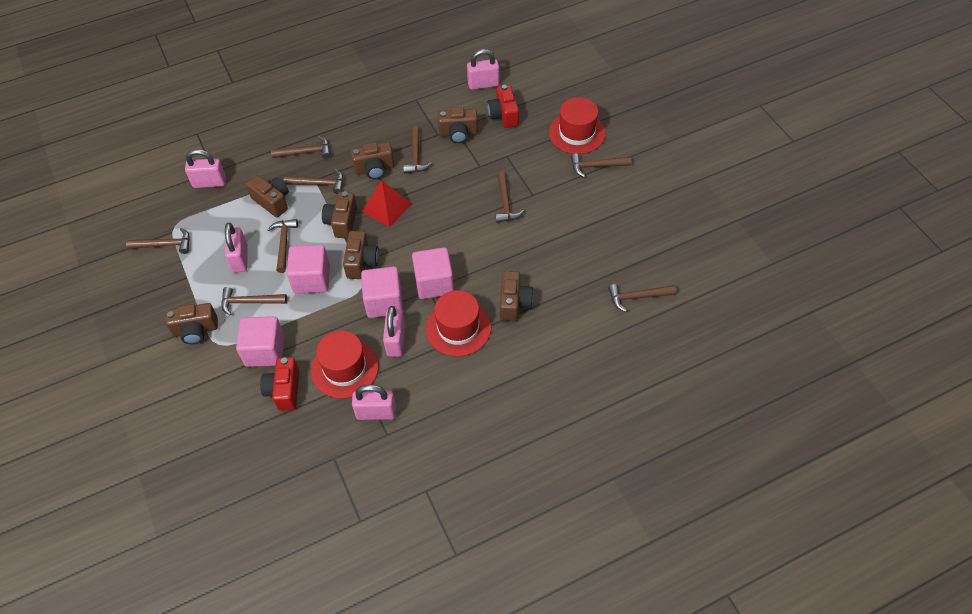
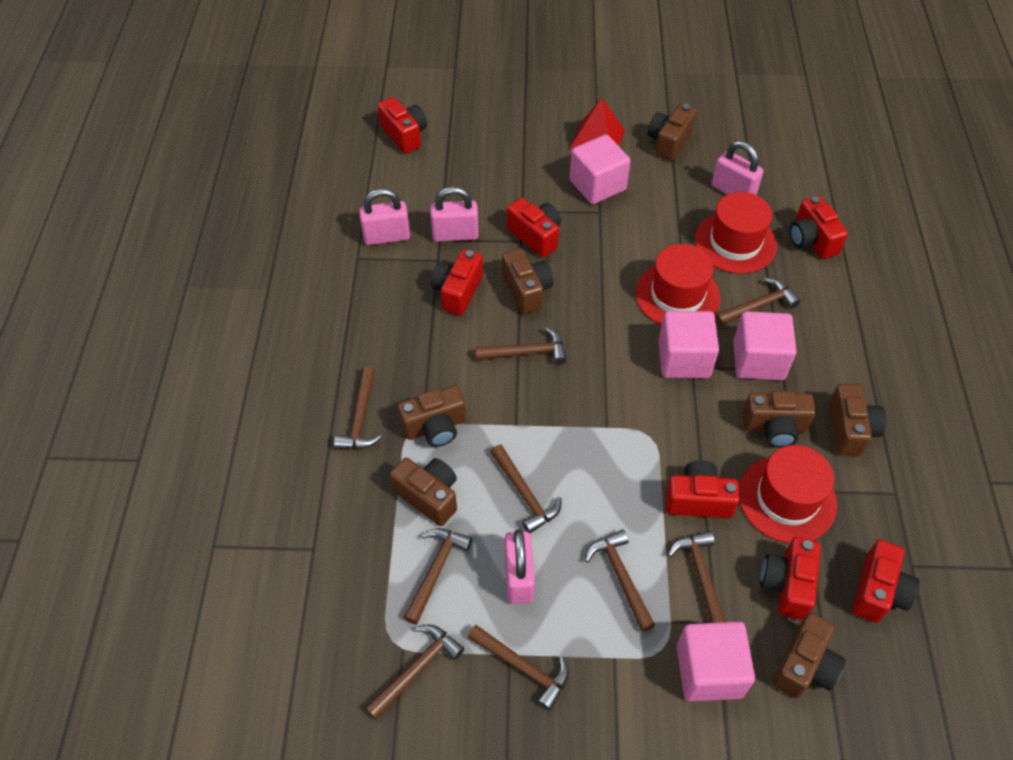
pink padlock: [185,149,226,188] [225,223,248,273] [352,385,396,420] [383,306,405,357] [467,49,499,90] = 5 -> [359,188,410,245] [430,186,479,242] [505,529,535,604] [712,141,764,195] = 4
red camera: [260,357,299,411] [487,85,519,128] = 2 -> [377,97,427,154] [431,249,483,315] [507,198,561,257] [665,461,740,518] [760,537,821,620] [789,196,848,259] [852,540,920,623] = 7

